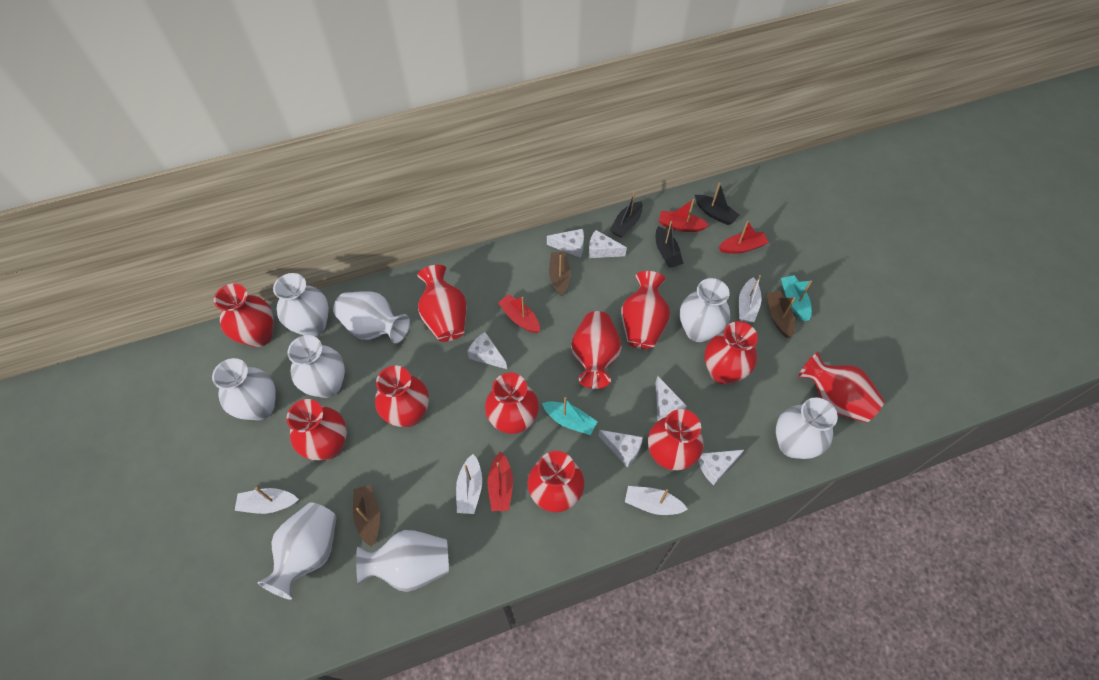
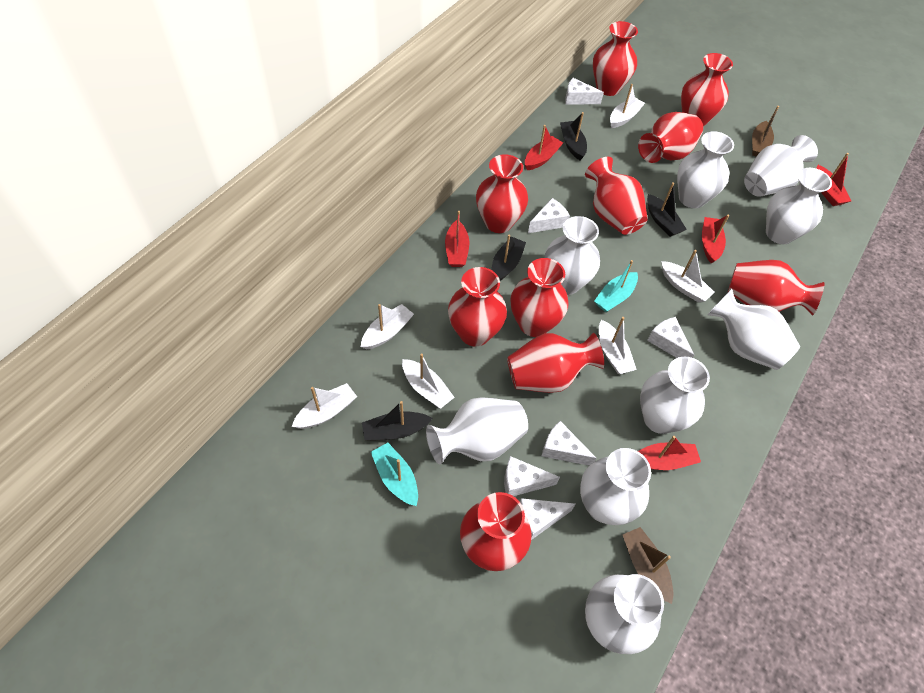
black boat: [610,192,643,237] [656,221,683,268] [695,182,740,225] = 3 -> [362,401,433,441] [492,235,526,281] [560,112,587,160] [647,182,687,237] = 4
brown boat: [353,485,380,547] [549,252,571,296] [766,291,796,338] = 3 -> [623,527,673,604] [752,106,779,156] = 2
red boat: [488,451,513,511] [498,294,540,333] [659,199,709,232] [719,221,769,254] = 4 -> [445,211,469,267] [525,125,563,170] [638,436,701,470] [702,215,729,263] [816,153,851,206] = 5
red vase: [214,283,274,347] [287,399,347,460] [375,366,429,427] [417,265,467,342] [485,373,539,434] [527,451,585,512] [571,311,622,389] [621,271,670,349] [648,409,704,470] [705,321,758,384] [798,352,884,423] = 11 -> [448,267,507,347] [460,492,532,571] [476,154,528,233] [507,333,604,393] [510,258,569,337] [585,156,648,235] [593,21,638,96] [638,112,703,163] [681,53,733,127] [728,260,825,316] = 10
white boat: [235,487,299,514] [456,454,482,514] [625,486,688,515] [739,275,762,322] = 4 -> [292,383,357,429] [361,304,414,350] [402,354,455,409] [599,317,637,374] [610,84,645,128] [661,250,715,303] = 6
white vase: [212,358,276,420] [257,502,337,600] [273,273,329,336] [287,335,345,398] [333,291,410,343] [356,530,449,592] [680,278,730,342] [776,397,838,459] = 8 -> [426,397,528,464] [545,216,600,295] [580,448,651,525] [585,574,664,654] [640,357,710,434] [677,131,734,208] [707,289,800,370] [744,135,818,197] [766,168,832,244] = 9

